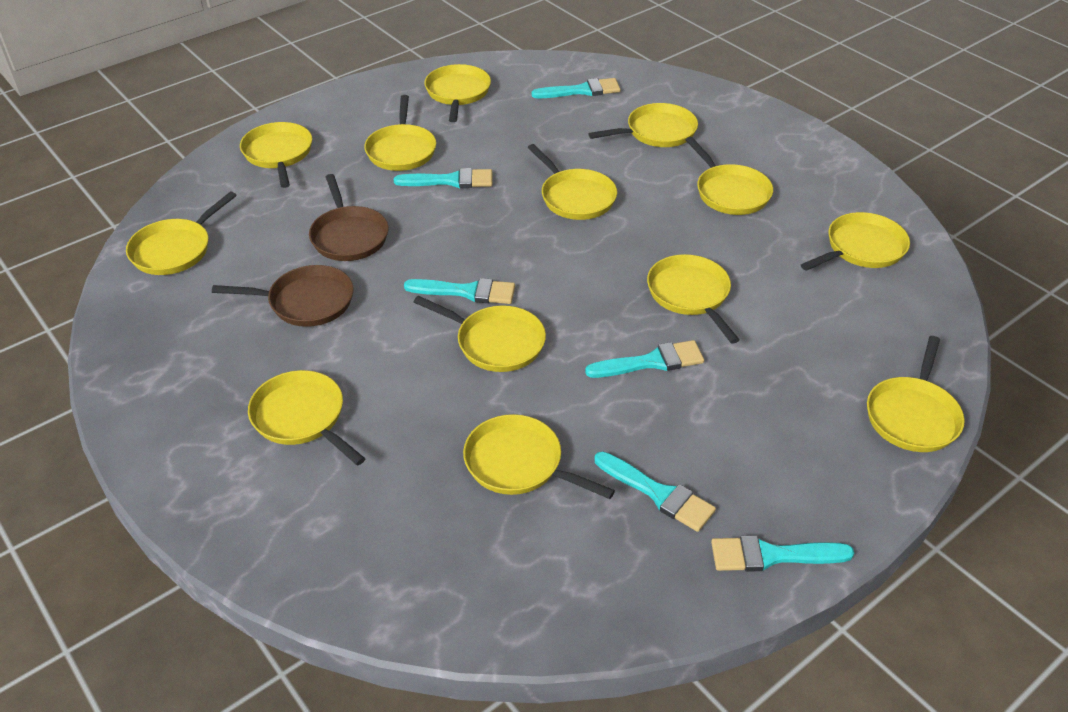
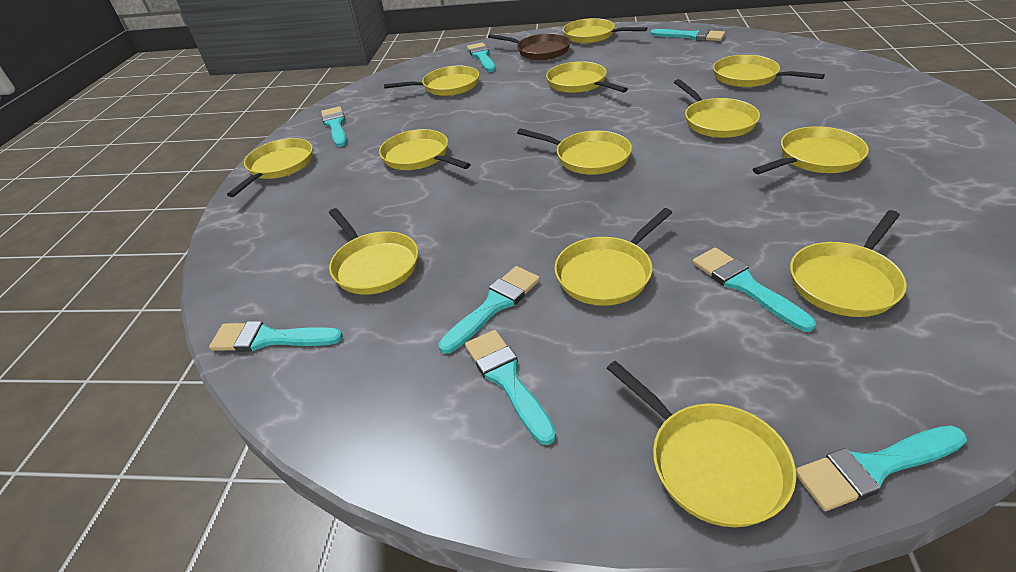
brown pan: [212,265,354,327] [309,174,389,261] = 2 -> [488,33,571,60] = 1
turquoise brush: [394,168,492,188] [404,278,515,304] [531,78,621,98] [585,340,704,378] [595,451,716,532] [711,535,854,572] = 6 -> [209,321,343,352] [321,106,347,147] [438,266,540,354] [465,330,556,445] [467,42,496,72] [650,29,725,41] [692,248,816,332] [796,426,967,511] = 8

